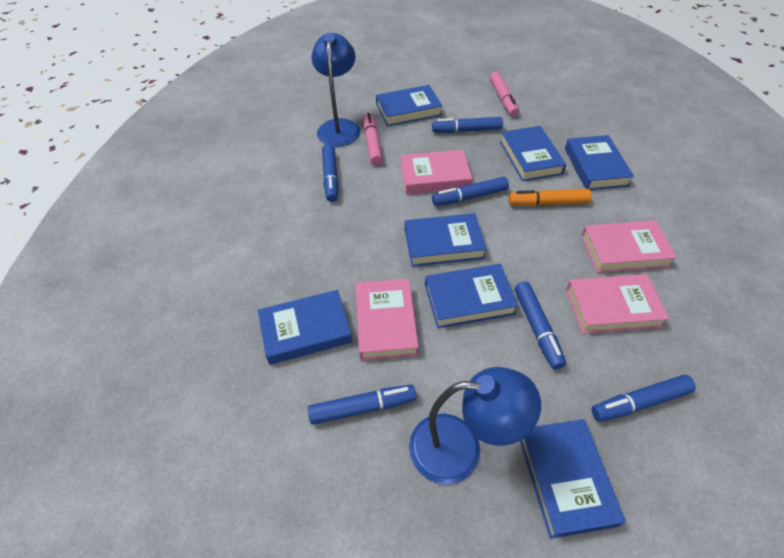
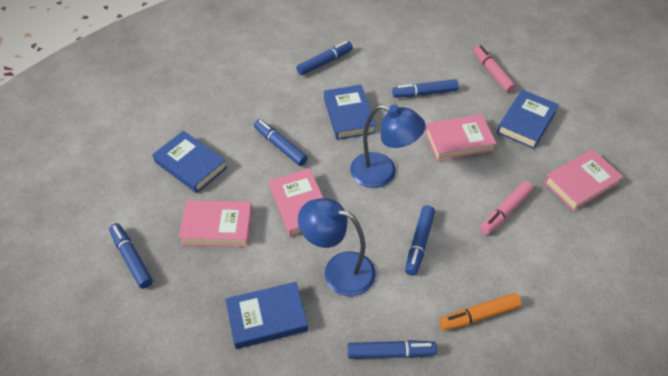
blue book: [258,290,352,365] [376,85,442,126] [405,213,487,267] [425,264,518,328] [500,126,566,181] [520,419,625,539] [565,135,634,190] = 7 -> [152,131,227,193] [225,282,308,349] [324,85,376,140] [497,90,559,149] = 4

